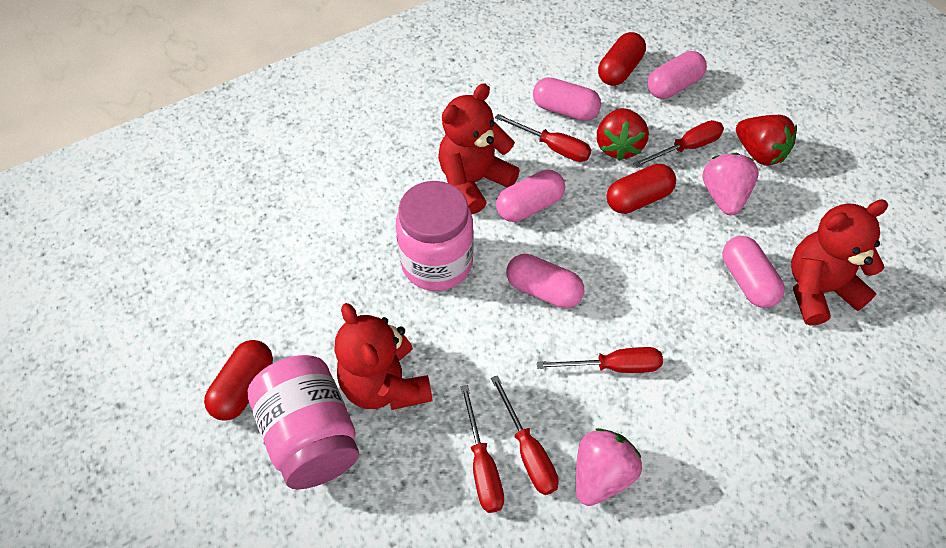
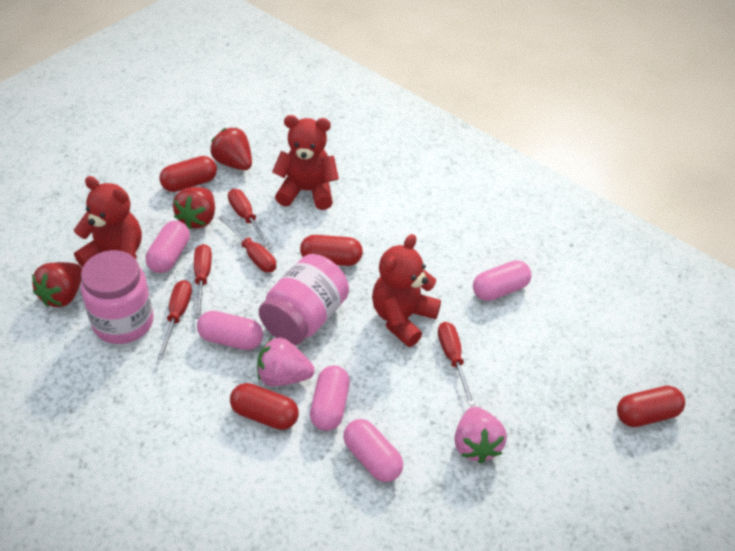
red capsule: [204,340,273,421] [598,32,646,86] [607,164,676,214] = 3 -> [159,156,217,192] [230,383,299,430] [300,235,363,266] [617,386,685,427] = 4
red strawberry: [597,108,649,161] [736,115,797,166] = 2 -> [32,262,82,307] [173,187,215,229] [210,127,252,170] = 3

